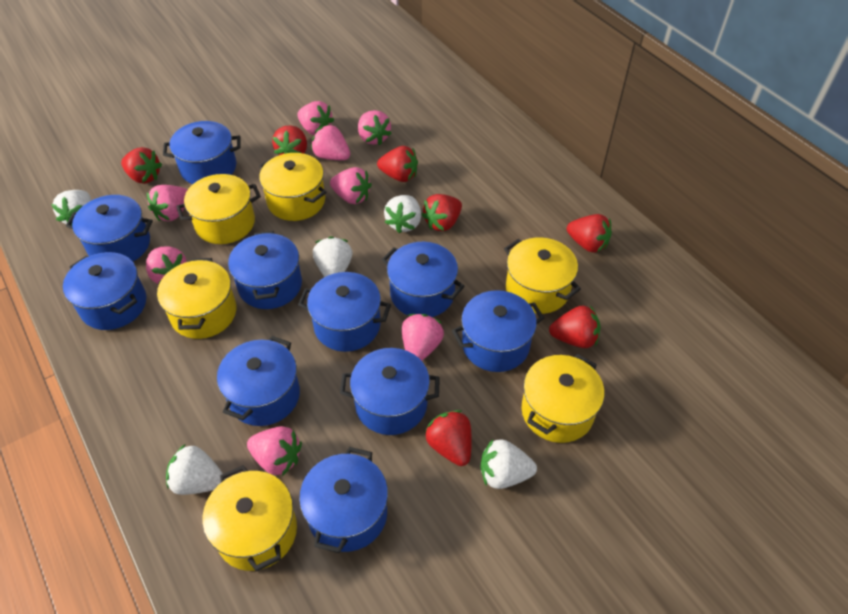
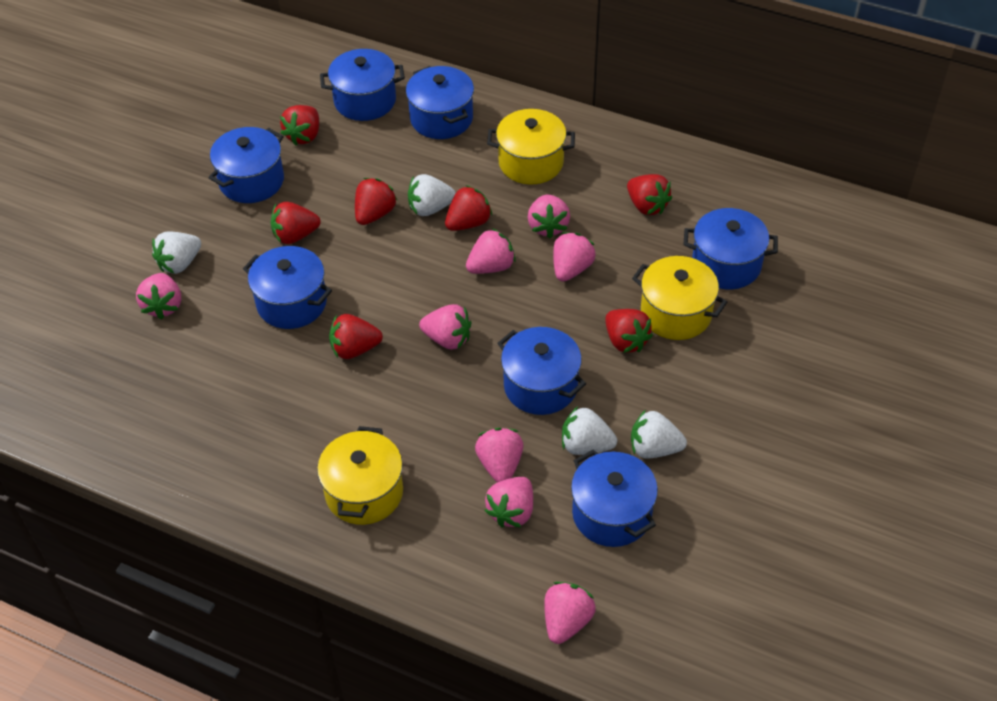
blue pot: [63,252,146,330] [66,195,153,261] [163,121,240,184] [217,336,300,426] [228,231,302,309] [298,272,391,352] [299,447,388,553] [340,348,440,435] [382,242,465,317] [452,290,544,372] = 10 -> [208,127,284,203] [243,246,332,329] [320,49,405,121] [406,66,474,139] [497,327,586,415] [571,449,658,547] [683,208,778,289] = 7
white strawberry: [51,190,92,225] [166,444,225,495] [313,237,352,277] [384,195,421,234] [480,439,537,489] = 5 -> [152,231,201,274] [408,174,456,216] [562,406,617,455] [631,410,687,459] = 4
yellow pot: [157,258,236,339] [176,174,261,244] [202,465,297,571] [259,153,327,221] [504,237,581,314] [522,354,604,443] = 6 -> [317,426,403,525] [487,109,575,185] [632,256,727,340] = 3

